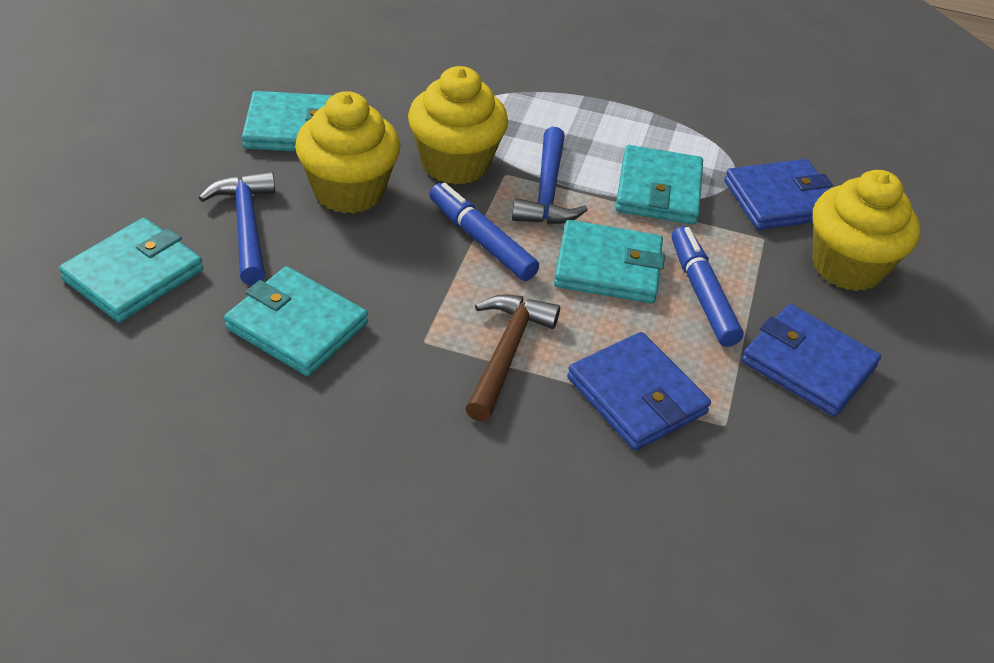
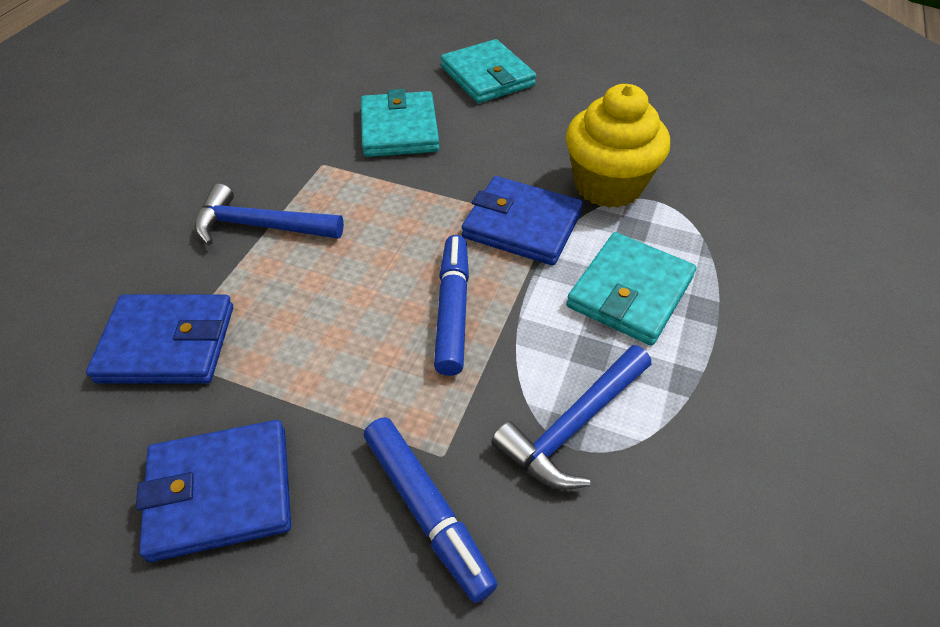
brown hammer: [465,294,560,422] = 1 -> none = 0
turquoise wallet: [59,218,203,323] [224,266,368,376] [242,91,333,151] [554,220,665,303] [615,145,703,225] = 5 -> [361,89,439,157] [441,39,536,103] [566,232,697,346] = 3
yellow cupcake: [295,91,400,214] [408,66,508,185] [813,170,920,291] = 3 -> [566,84,670,208] = 1

